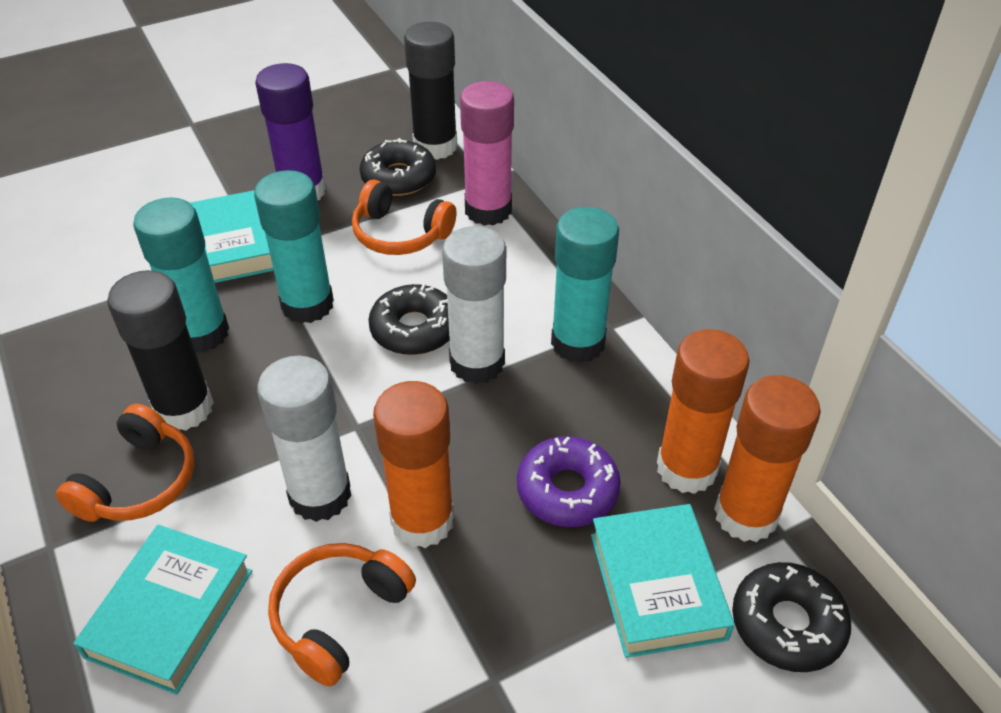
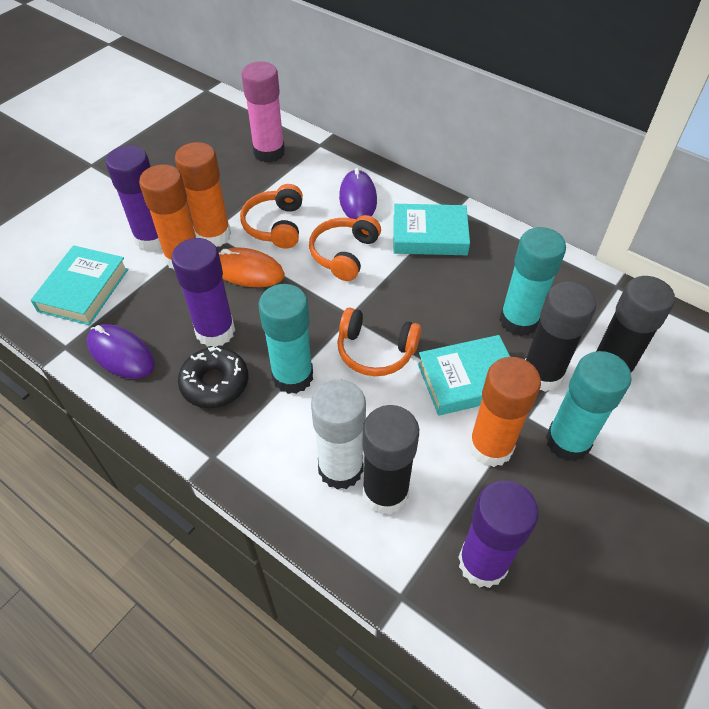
black donut: [360,138,436,196] [368,284,450,355] [732,562,851,672] = 3 -> [178,347,248,408] = 1
black glue stick: [107,270,214,431] [404,22,457,160] = 2 -> [362,405,419,514] [525,282,597,392] [595,276,675,376] = 3
orange mouse: none = 0 -> [219,247,285,287] = 1
purple donut: [517,436,621,527] = 1 -> none = 0
purple glue stick: [255,63,326,200] = 1 -> [106,145,162,251] [171,238,235,347] [458,480,539,588] = 3
purple mouse: none = 0 -> [87,324,155,379] [339,168,377,219] = 2
white glue stick: [257,356,351,522] [442,226,506,384] = 2 -> [311,379,366,490] = 1

